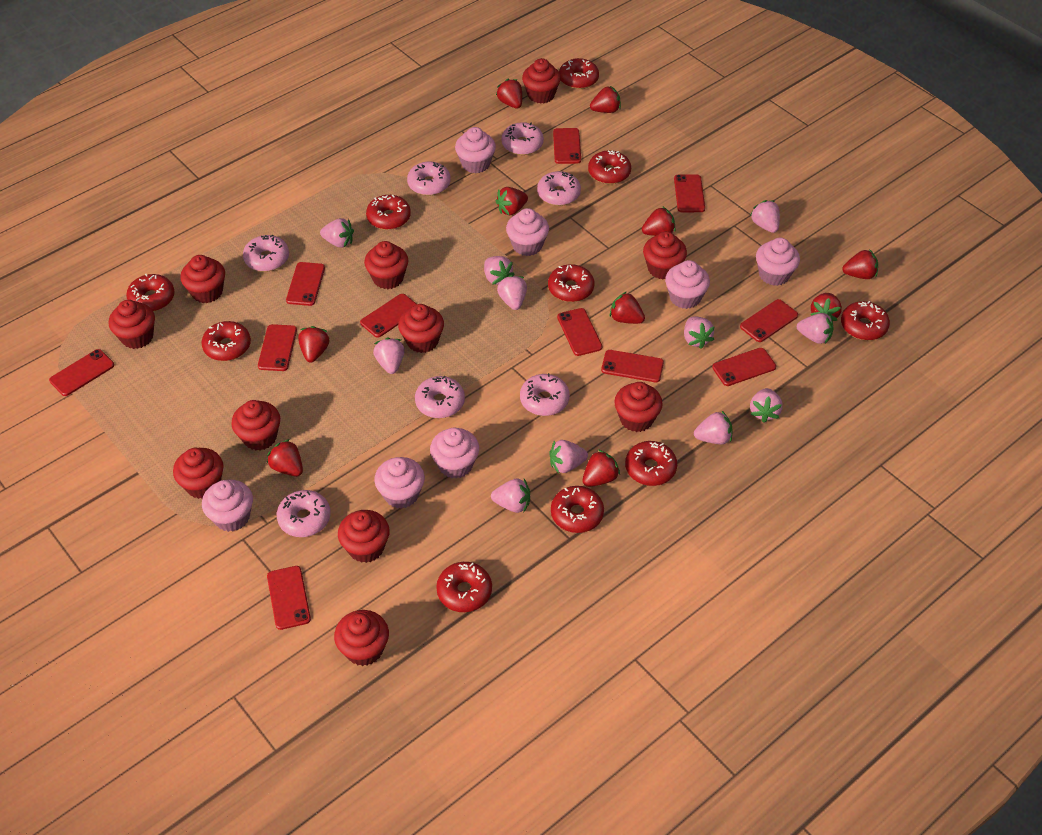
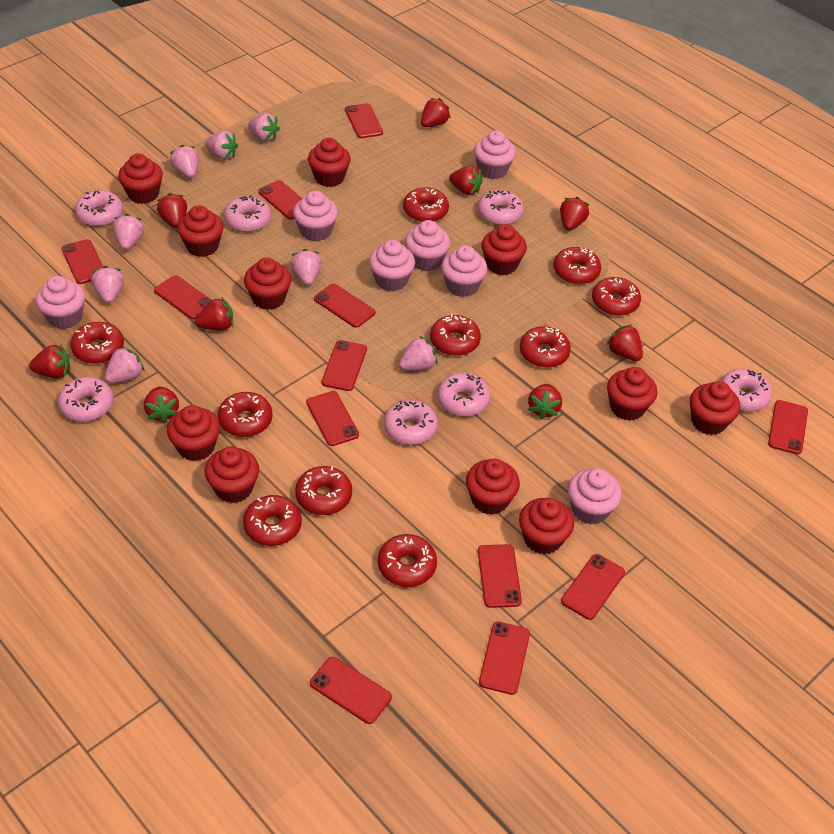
pink strawberry: [320,218,354,248] [373,338,405,374] [484,256,515,285] [491,479,530,513] [497,275,527,310] [549,440,588,473] [684,317,715,349] [694,411,732,444] [750,200,780,233] [750,388,783,423] [797,313,833,344] = 11 -> [91,266,124,304] [105,346,145,384] [113,214,144,250] [170,145,199,178] [205,131,238,160] [248,113,280,142] [290,249,322,286] [399,336,437,371] = 8
red phone: [49,349,114,396] [258,324,297,371] [267,566,311,630] [286,262,325,306] [360,294,416,338] [553,128,581,164] [557,308,602,356] [601,350,664,382] [674,174,705,212] [712,348,776,386] [740,299,798,342] = 11 -> [62,239,103,284] [154,275,212,319] [258,180,302,220] [306,391,359,446] [310,657,392,724] [314,284,375,328] [322,340,367,391] [345,103,383,138] [478,544,522,608] [479,621,530,695] [561,554,625,620] [768,400,808,454] = 12
red strawberry: [267,439,303,477] [298,326,329,363] [496,79,522,108] [496,187,528,215] [583,450,620,487] [590,86,621,113] [610,291,645,324] [642,206,675,236] [811,293,842,321] [842,249,878,279] = 10 -> [29,344,70,379] [144,387,179,423] [157,193,187,228] [195,297,233,331] [421,98,451,127] [449,166,483,195] [528,384,562,419] [560,197,589,231] [606,325,643,361] = 9

